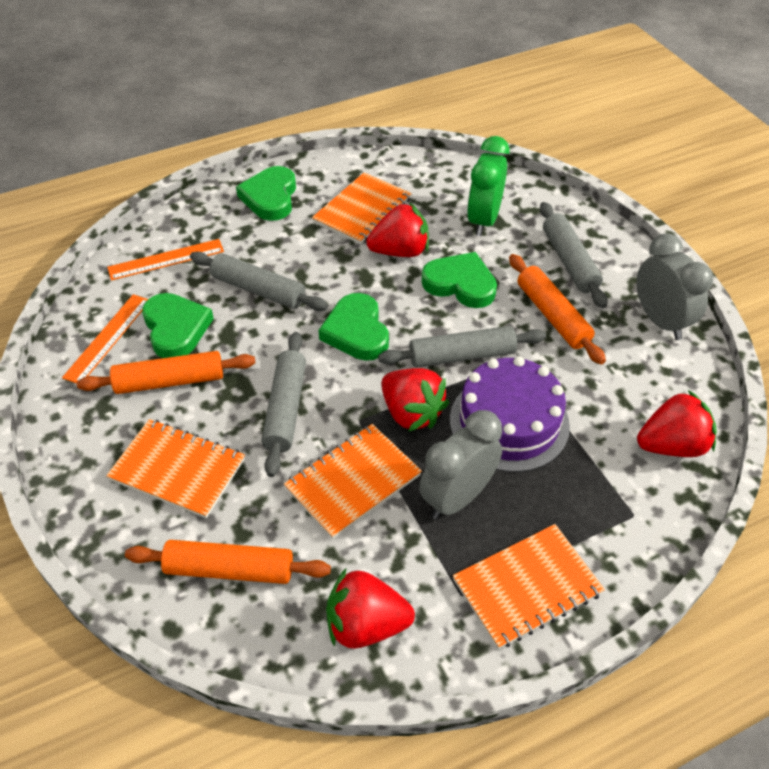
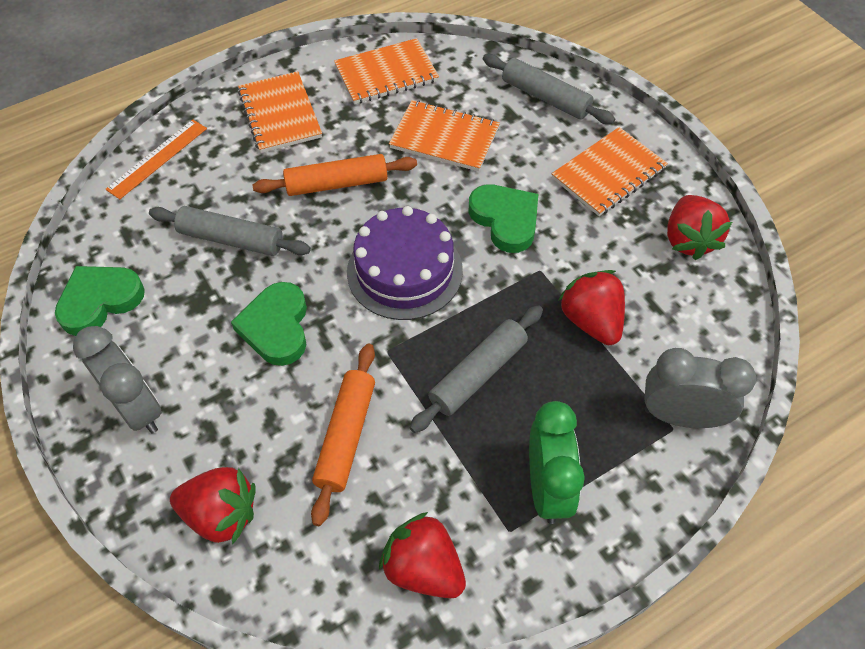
green heart: [142,293,214,358] [236,166,296,221] [318,293,389,361] [421,252,497,308] = 4 -> [55,266,145,336] [231,282,307,366] [469,185,538,253] = 3
grey rolling pin: [190,252,328,311] [261,332,306,477] [378,326,546,368] [540,202,608,308] = 4 -> [149,206,311,256] [410,305,543,433] [483,54,615,124] = 3
orange rolling pin: [77,351,256,394] [125,540,331,584] [509,254,606,365] = 3 -> [252,154,417,196] [311,343,375,526] = 2
orange ruler: [62,294,148,384] [107,239,224,280] = 2 -> [105,120,207,199] = 1

